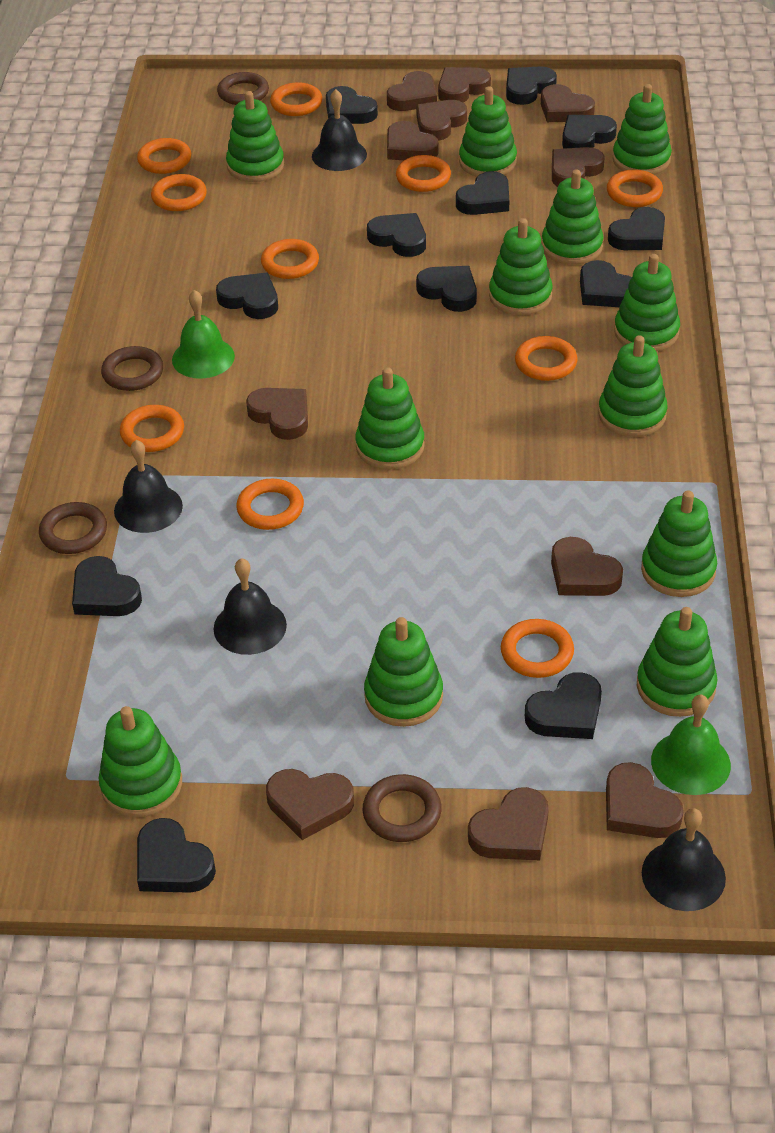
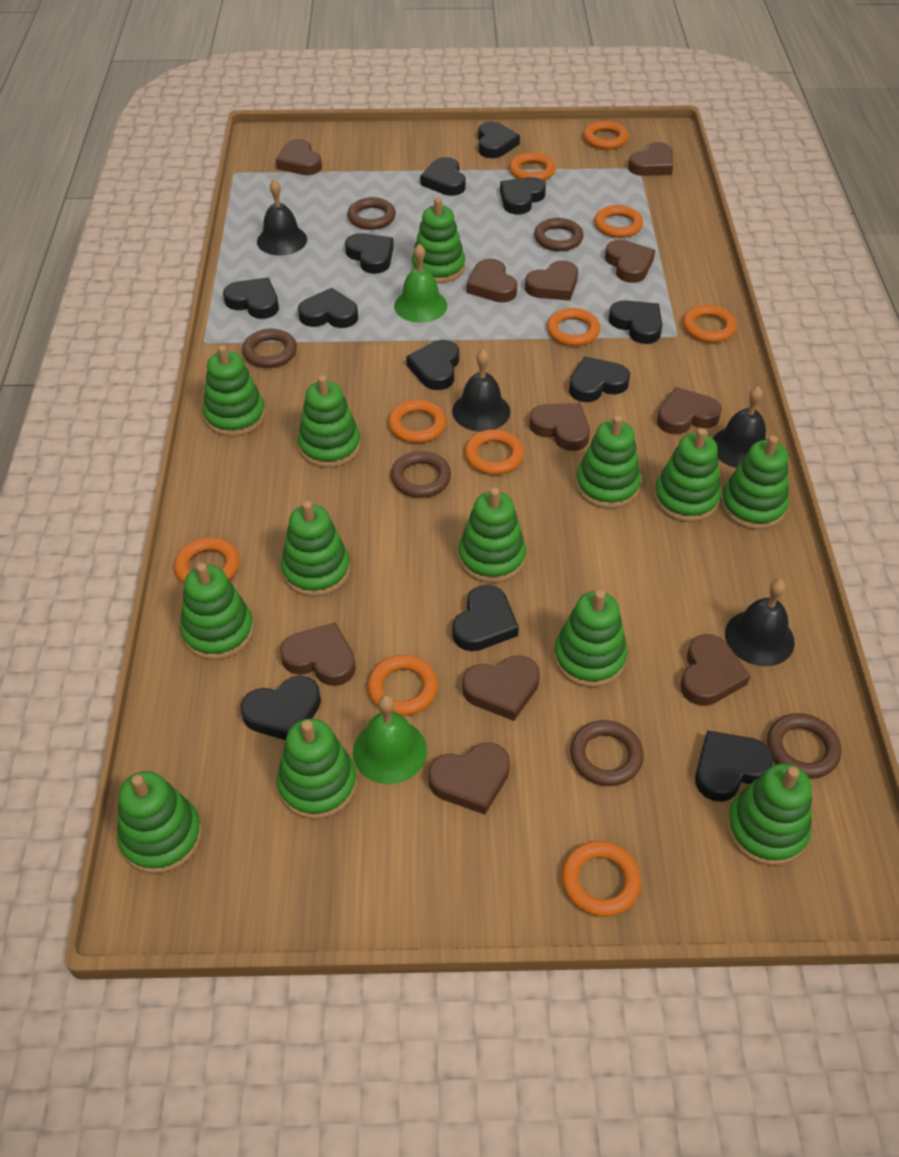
brown ring: [39,502,107,554] [101,346,163,391] [217,72,269,105] [363,774,442,842] = 4 -> [242,329,297,368] [347,197,396,230] [391,451,451,498] [534,218,584,251] [570,720,644,786] [767,713,841,779] = 6
green stacking toy: [99,706,182,817] [226,91,284,182] [355,367,425,469] [364,617,443,727] [459,86,517,177] [489,218,553,315] [542,169,604,265] [598,335,668,437] [613,84,672,175] [614,254,680,352] [637,607,717,717] [641,490,717,597] = 12 -> [117,771,202,874] [180,563,254,660] [203,345,266,437] [277,718,357,819] [281,501,350,597] [298,375,361,468] [412,198,465,283] [458,487,526,583] [554,590,628,687] [576,415,641,509] [654,428,721,522] [721,435,789,530] [726,763,812,866] = 13

